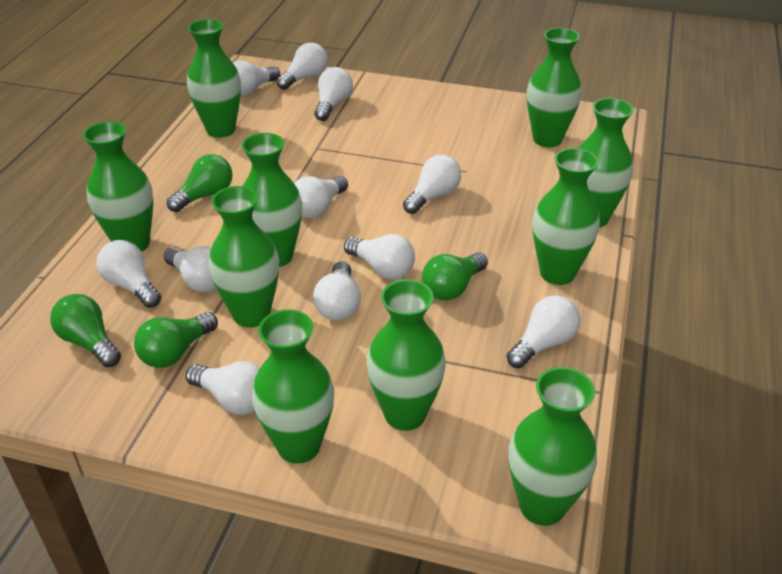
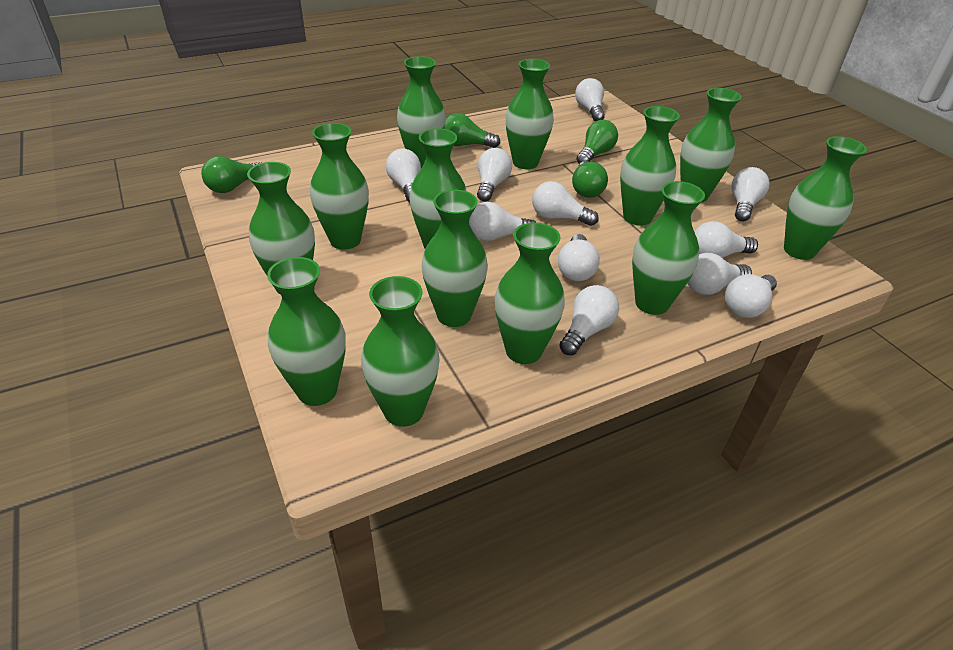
green vase: [83,121,153,252] [187,19,241,138] [209,186,279,327] [242,133,302,267] [252,309,334,464] [366,279,446,431] [508,367,597,526] [527,28,582,147] [533,148,600,285] [579,98,634,228] = 10 -> [247,162,315,295] [267,257,346,406] [310,123,369,250] [361,276,440,427] [397,56,446,168] [409,128,467,249] [422,190,488,327] [495,222,565,364] [506,59,554,169] [620,106,680,226] [632,181,705,315] [680,88,741,202] [784,136,867,260] = 13

